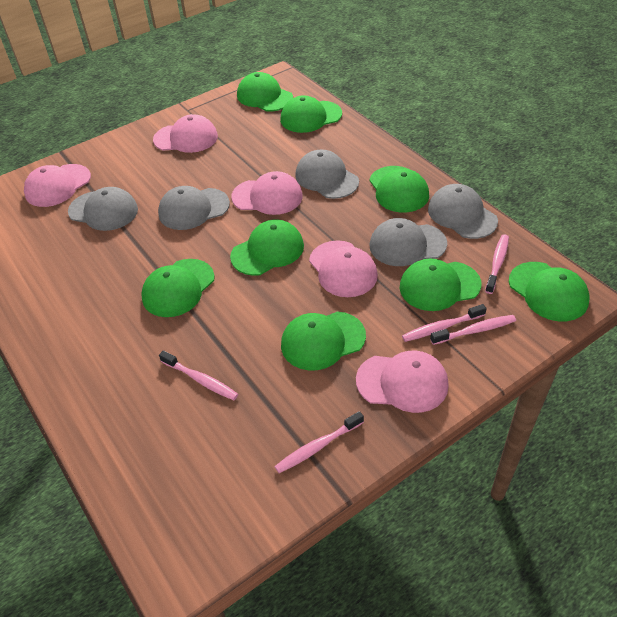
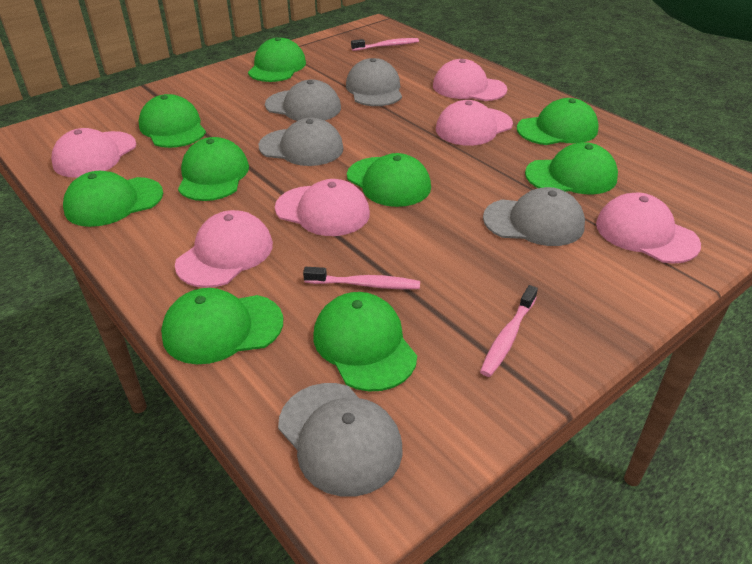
green cap: [141,259,215,317] [230,220,304,276] [237,72,293,111] [280,95,342,133] [281,311,366,371] [369,166,429,212] [399,259,481,311] [509,262,590,321] = 8 -> [63,171,163,227] [139,94,206,148] [161,288,283,364] [178,137,249,201] [248,37,306,82] [313,292,417,392] [347,153,431,207] [517,98,599,145] [525,142,618,194] = 9
pink cap: [24,164,91,207] [153,114,218,153] [231,171,303,215] [309,240,378,297] [356,351,449,413] = 5 -> [51,128,136,178] [175,210,273,288] [275,179,370,236] [433,59,507,101] [436,100,513,146] [596,193,701,264] = 6
pink toothbrush: [159,350,238,400] [274,411,364,473] [402,304,487,342] [430,315,516,345] [485,234,509,294] = 5 -> [303,267,420,289] [351,38,419,51] [480,285,538,377] = 3

